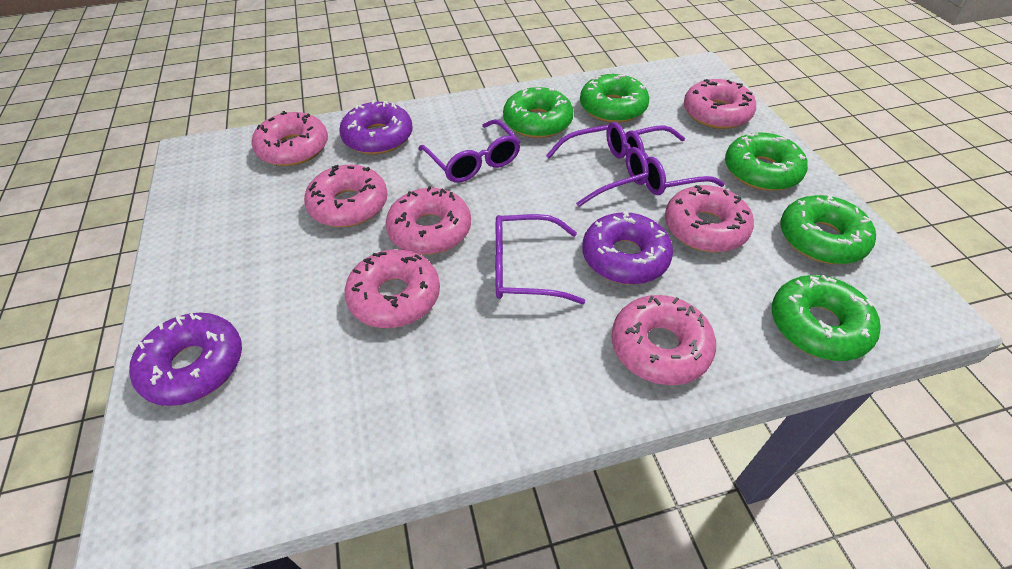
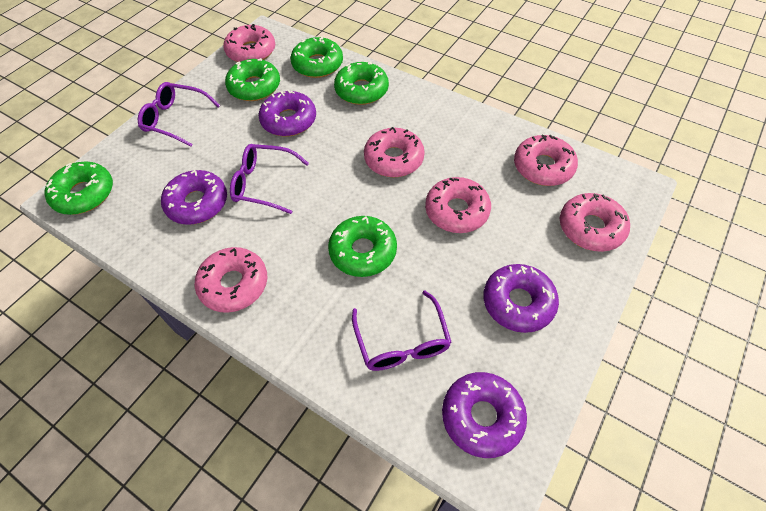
pink donut: [252,111,328,166] [304,165,388,227] [345,249,440,328] [386,186,471,255] [611,295,716,385] [665,185,754,252] [684,79,756,129] = 7 -> [195,247,267,313] [223,24,275,62] [364,127,425,177] [425,177,491,233] [514,135,578,186] [560,193,630,252] = 6
purple donut: [129,313,242,406] [339,100,413,154] [582,211,673,285] = 3 -> [161,170,227,225] [259,90,316,137] [442,372,527,458] [483,264,559,333] = 4
purple glasses: [418,119,520,182] [495,214,585,304] [546,122,649,207] [625,125,725,195] = 4 -> [138,82,220,147] [230,144,309,214] [352,290,451,371] = 3

